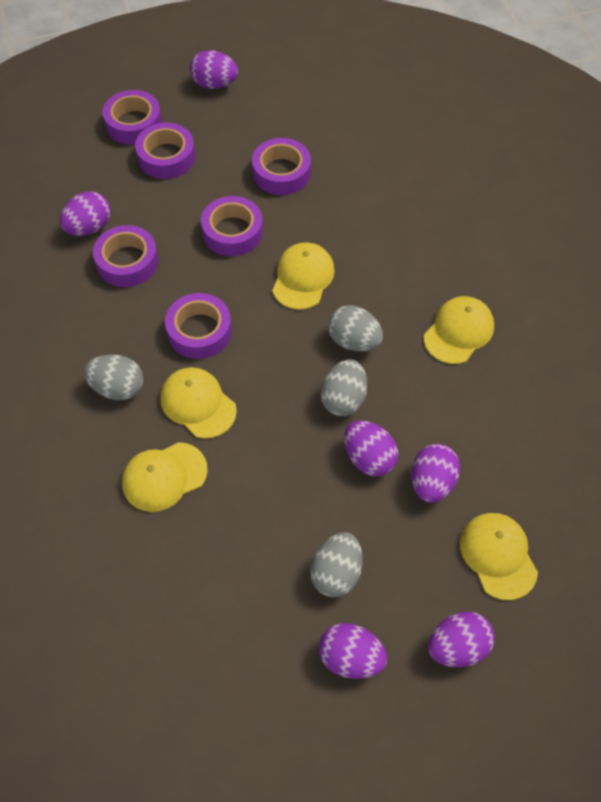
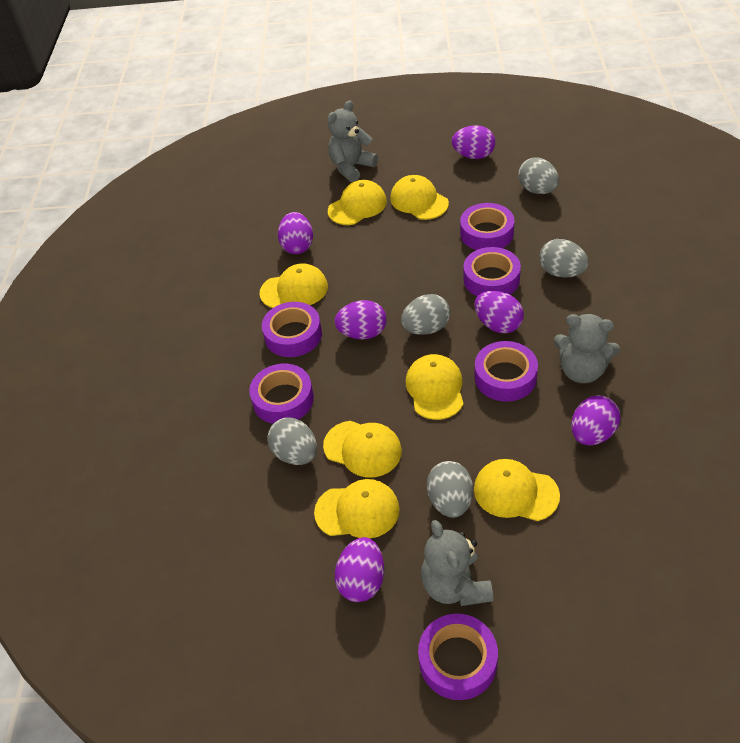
grey egg: [83,355,144,400] [310,532,362,597] [321,359,367,416] [328,305,383,352] = 4 -> [267,418,317,465] [401,294,450,335] [427,461,473,518] [518,157,559,194] [539,239,589,278] = 5
grey teddy bear: none = 0 -> [328,100,378,182] [421,520,493,606] [554,314,620,383] = 3
yellow cap: [122,442,208,512] [160,367,237,439] [272,242,335,310] [424,296,494,364] [460,513,538,600] = 5 -> [260,263,328,308] [314,479,400,538] [323,421,402,478] [328,180,387,225] [390,175,449,220] [406,354,464,420] [474,459,560,521] = 7

